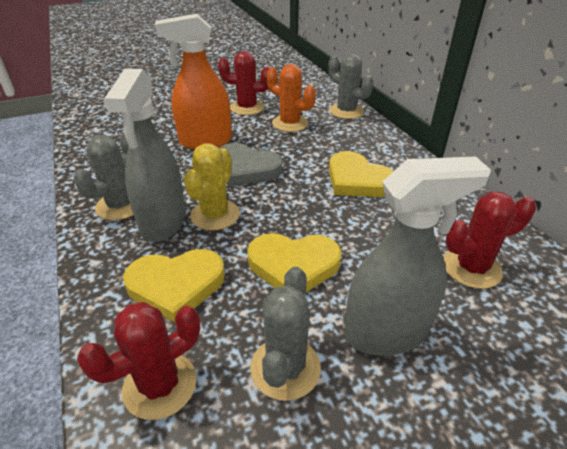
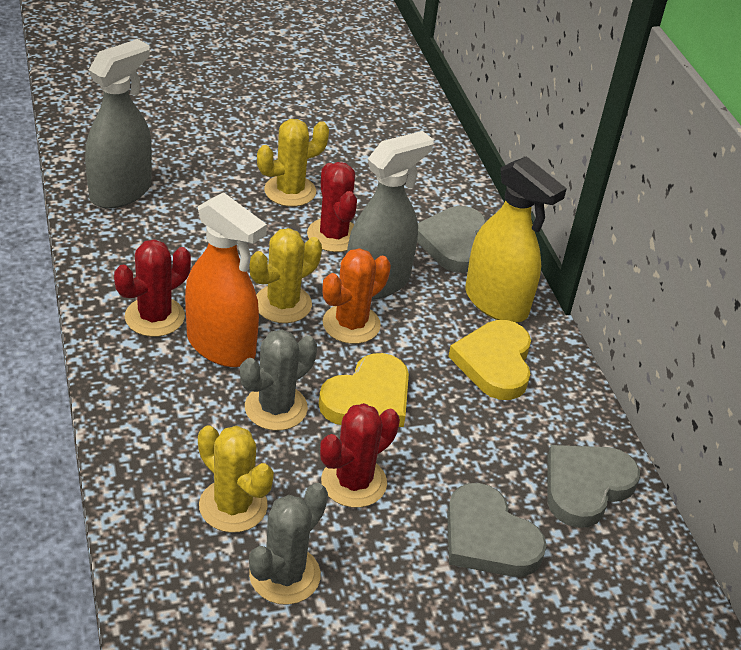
grey cactus: [74,133,134,220] [250,266,321,401] [328,54,374,119] = 3 -> [240,329,317,431] [249,483,328,605] = 2
grey heart: [219,143,282,187] = 1 -> [417,206,486,273] [447,483,547,577] [547,445,640,528] = 3
yellow cactus: [184,143,240,230] = 1 -> [198,425,274,533] [250,228,322,323] [257,119,329,207] = 3
yellow heart: [123,249,225,323] [247,233,342,292] [329,151,394,197] = 3 -> [319,353,409,427] [448,320,531,400] = 2
yellow spray bottle: none = 0 -> [465,156,567,323] = 1

